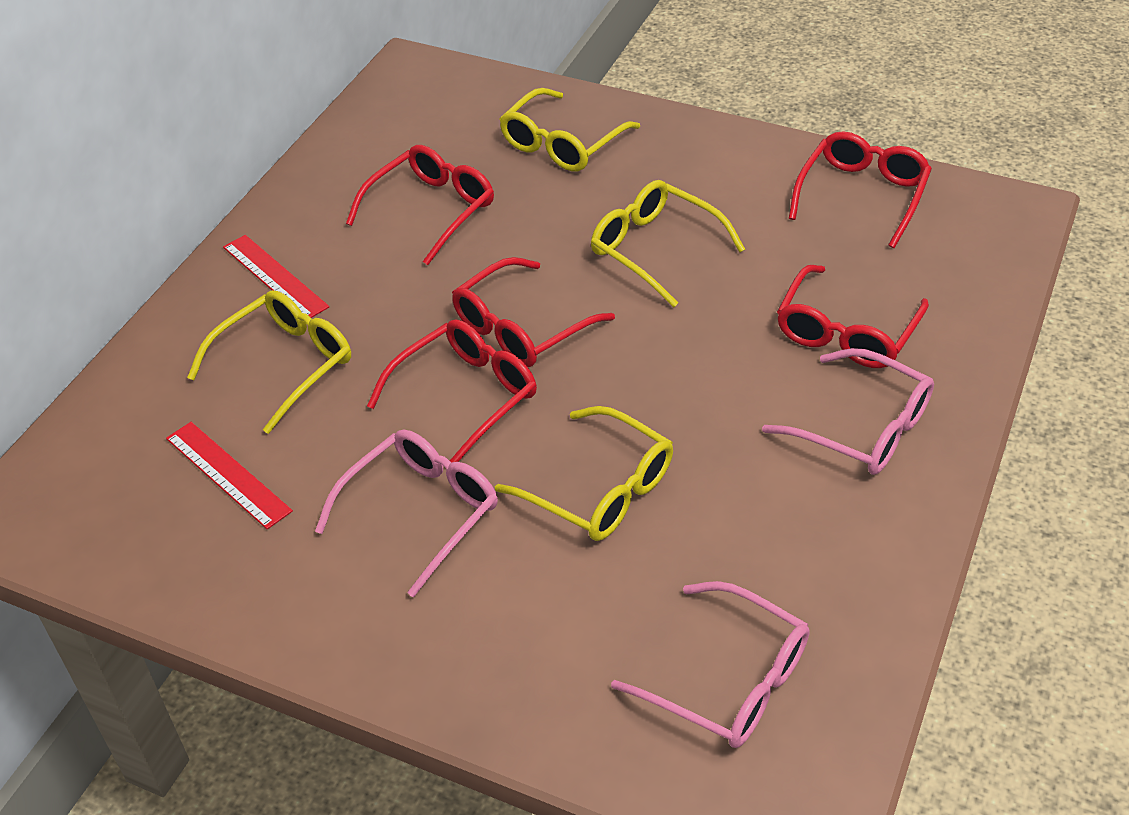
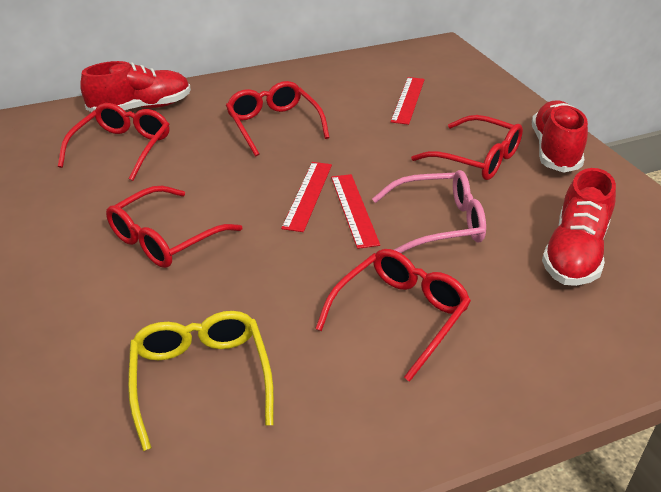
pink glasses: [315,430,498,597] [611,581,810,748] [762,348,934,475] = 3 -> [372,170,486,253] = 1
red ruler: [166,422,293,529] [223,235,329,318] = 2 -> [281,162,332,232] [331,174,380,249] [390,77,425,125] = 3
red shoe: none = 0 -> [80,61,191,112] [532,100,588,173] [542,168,616,286] = 3
yellow glasses: [187,290,351,434] [495,406,673,541] [499,88,640,172] [591,180,745,307] = 4 -> [128,311,274,451] = 1

